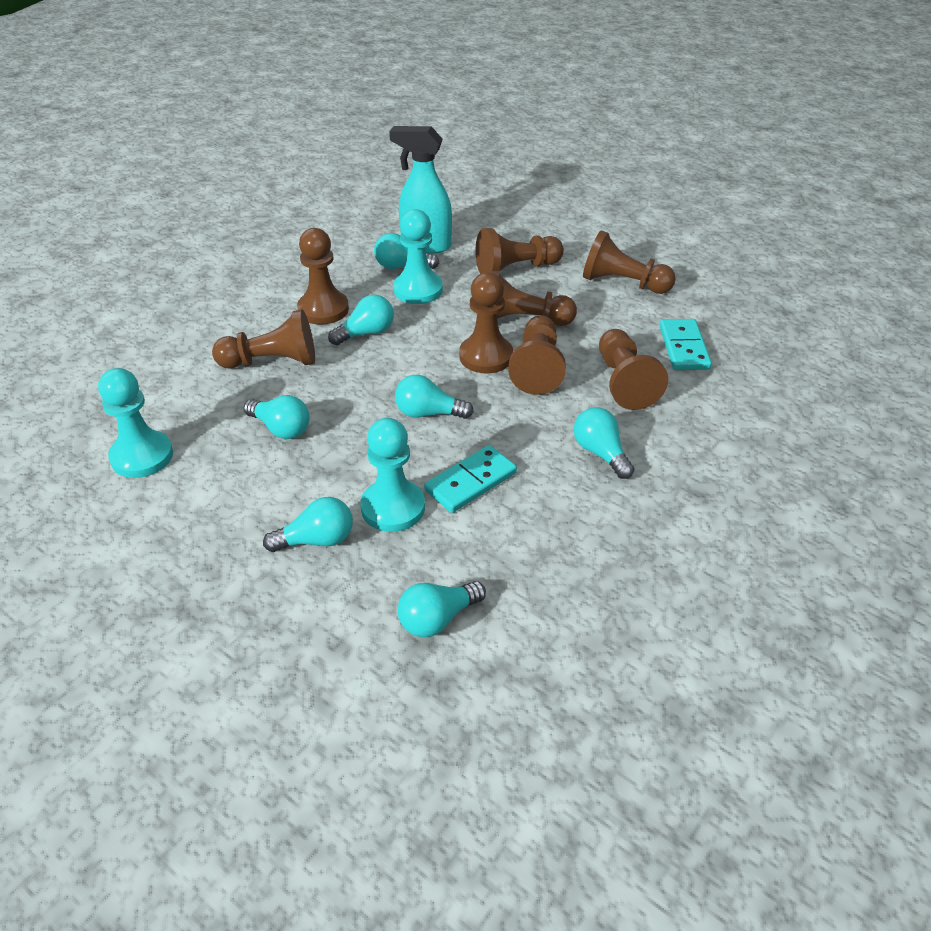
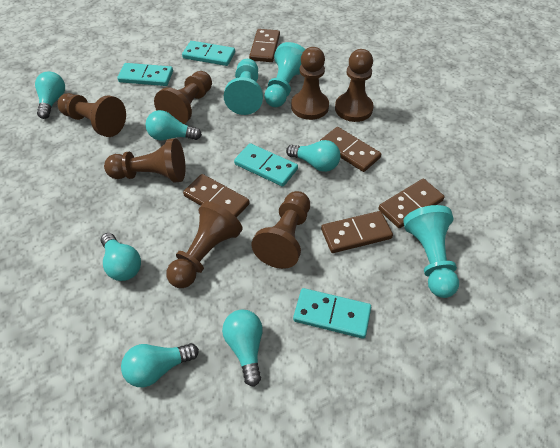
brown domino: none = 0 -> [183,174,249,218] [249,29,280,62] [320,127,381,172] [321,211,393,253] [378,179,445,228] = 5
brown pawn: [212,309,315,369] [297,228,349,325] [459,272,513,373] [476,228,564,274] [491,270,577,326] [508,315,566,395] [583,230,676,294] [599,329,668,410] = 8 -> [57,93,126,137] [104,138,185,183] [154,71,212,124] [166,201,243,288] [252,191,310,269] [291,47,329,120] [335,49,374,122] = 7
turquoise domino: [424,445,517,513] [660,319,712,370] = 2 -> [117,63,173,86] [182,41,235,66] [234,143,298,187] [293,288,371,339] = 4
turquoise light bulb: [243,395,310,439] [263,497,353,552] [328,295,394,345] [374,233,439,269] [395,375,474,419] [397,581,486,637] [574,407,634,479] = 7 -> [35,72,65,119] [101,233,141,281] [121,343,199,387] [145,110,202,140] [222,310,263,387] [286,140,340,172] = 6
turquoise spray bottle: [389,126,452,254] = 1 -> none = 0

